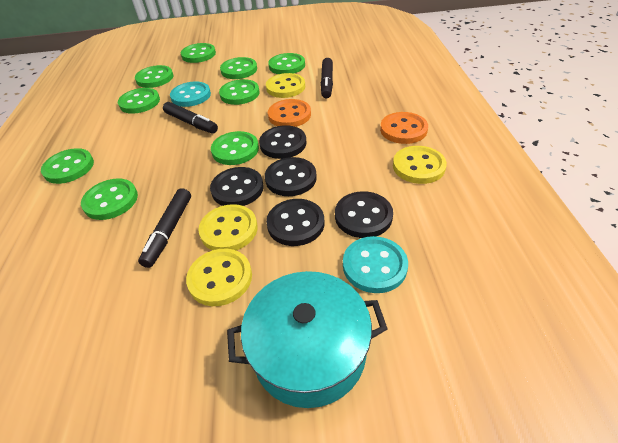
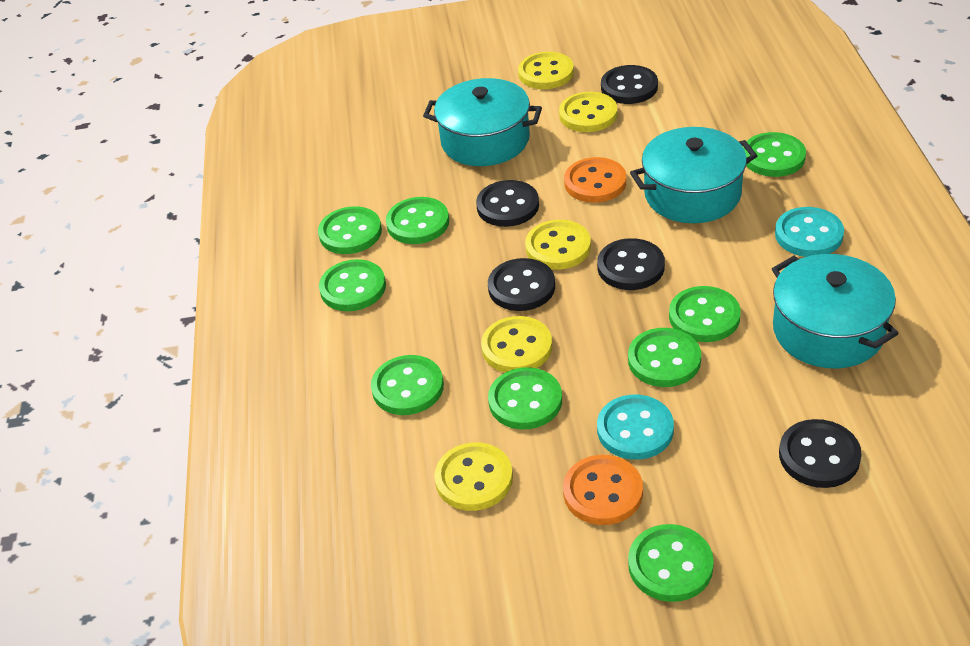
black marker: [138,188,191,268] [163,102,218,134] [320,58,333,99] = 3 -> none = 0
turquoise pot: [227,271,388,408] = 1 -> [423,78,542,166] [630,127,757,223] [772,254,899,368] = 3
yellow button: [186,249,252,306] [198,204,258,250] [266,73,305,98] [393,146,447,184] = 4 -> [434,442,513,511] [481,316,552,373] [518,52,574,89] [525,220,591,270] [559,92,617,132] = 5

